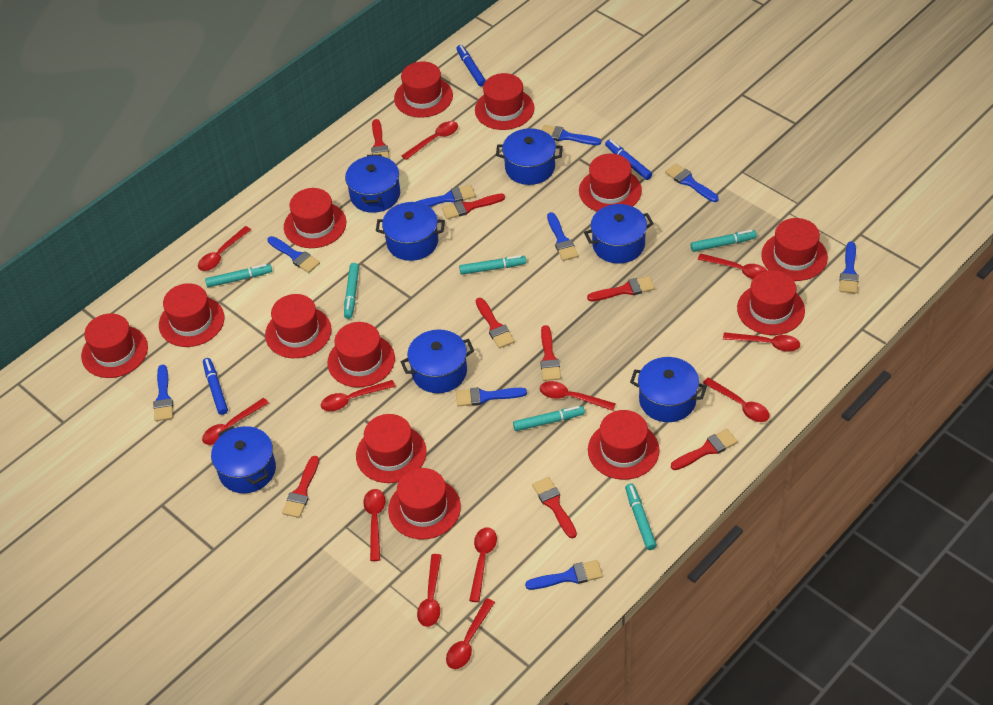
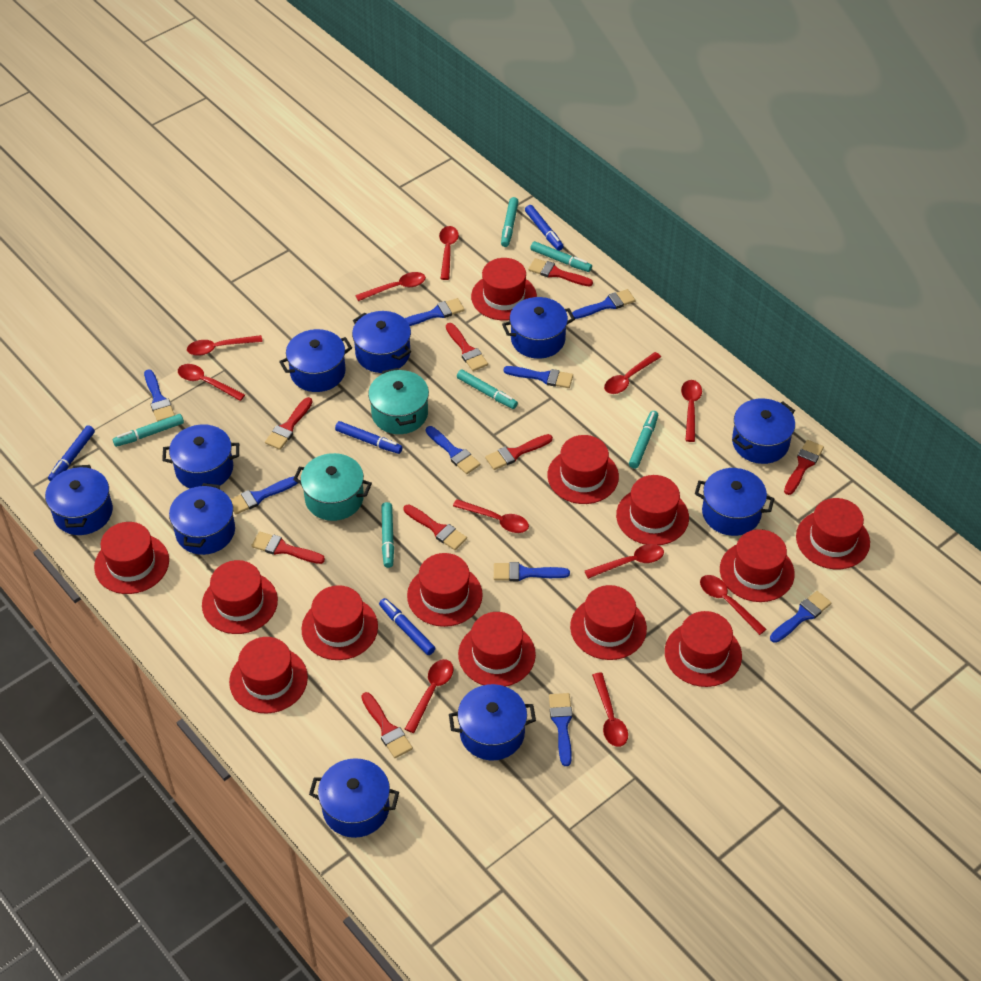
blue marker: [203,358,228,415] [456,45,486,87] [605,140,652,180] = 3 -> [48,425,95,482] [335,421,403,454] [379,598,435,655] [525,205,564,251] = 4
blue pot: [211,426,276,493] [345,154,400,213] [376,202,445,261] [400,329,474,393] [496,128,563,185] [584,204,654,264] [630,357,707,422] = 7 -> [45,465,113,535] [162,424,239,488] [169,483,235,555] [279,329,352,392] [309,758,399,838] [352,311,411,373] [449,684,536,761] [502,297,575,359] [695,468,774,536] [732,398,795,464] = 10
red spoon: [198,226,251,271] [202,398,269,445] [321,380,395,411] [363,489,385,561] [402,121,458,160] [417,554,441,627] [446,598,495,669] [469,527,497,602] [540,381,616,411] [697,253,768,279] [703,377,770,422] [723,332,800,352] = 12 -> [178,364,245,401] [187,335,263,356] [355,272,426,301] [405,659,454,733] [439,226,459,280] [453,499,529,533] [585,544,664,579] [592,673,628,747] [604,352,661,394] [681,380,702,442] [700,575,766,635] = 11
turquoise pot: none = 0 -> [293,453,372,521] [368,368,429,434] = 2

